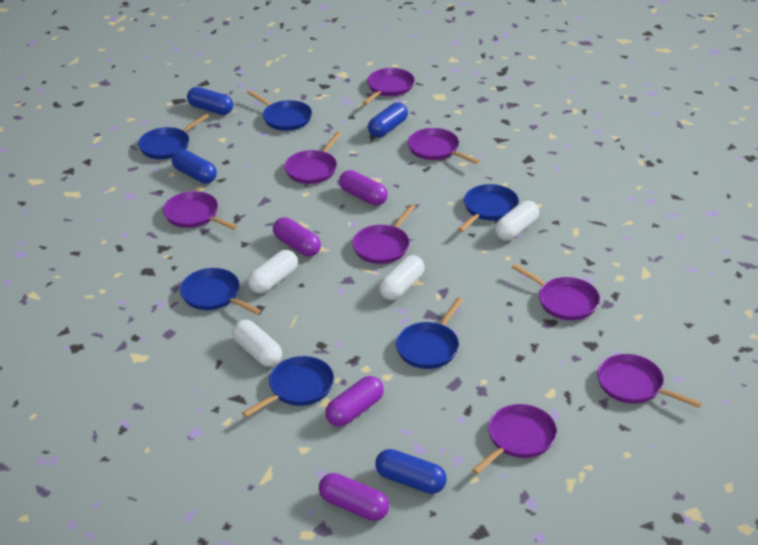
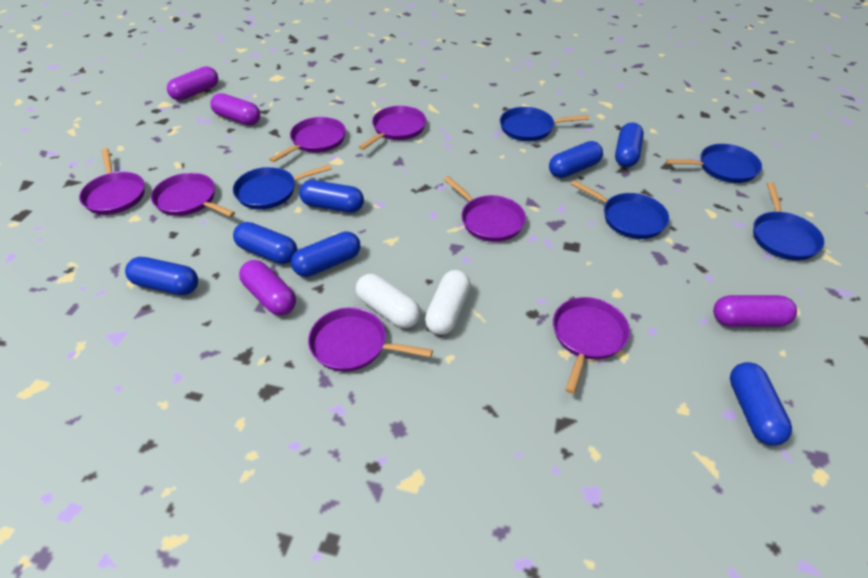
blue capsule: [172,149,217,184] [187,87,233,115] [368,102,408,137] [375,449,447,494] = 4 -> [125,257,198,295] [233,222,297,264] [291,231,360,277] [299,180,364,213] [549,141,603,178] [615,122,644,167] [730,362,792,446] = 7
blue pan: [138,114,209,159] [180,268,261,314] [242,356,334,418] [247,90,312,131] [396,298,463,369] [458,184,519,232] = 6 -> [233,164,332,209] [500,107,589,141] [571,180,669,239] [666,144,762,183] [753,182,824,260] = 5
purple pan: [163,191,238,230] [284,131,342,184] [352,204,416,264] [363,68,415,105] [408,128,479,164] [472,404,557,474] [512,264,600,320] [597,354,702,408] = 8 -> [79,148,145,215] [151,173,235,217] [269,117,346,162] [308,307,433,372] [359,106,426,150] [443,176,526,242] [553,297,630,394] = 7
white capsule: [232,320,282,367] [248,250,298,294] [379,255,425,300] [494,201,539,241] = 4 -> [356,274,421,328] [425,270,471,335] = 2

